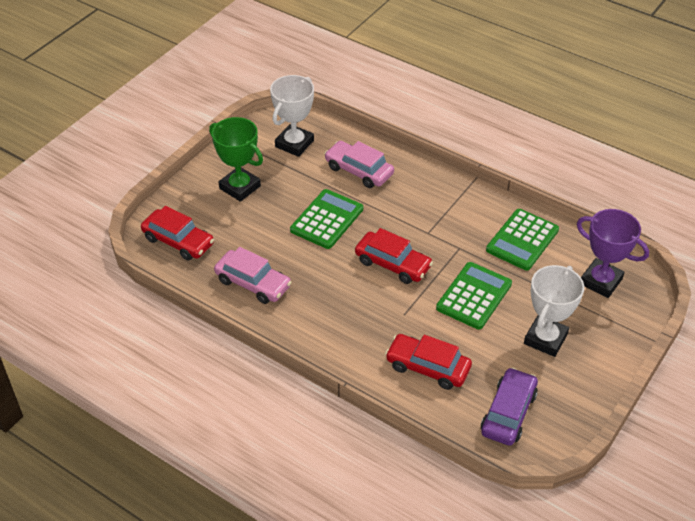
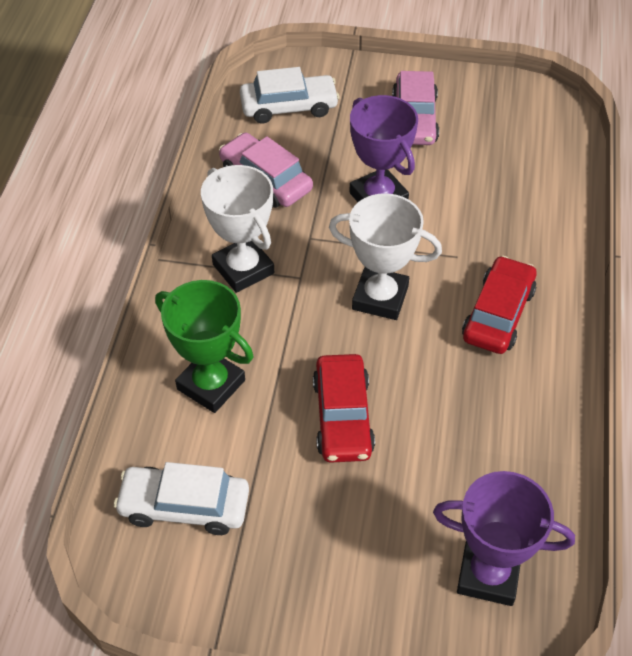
green calculator: [290,189,363,249] [436,262,512,330] [486,209,559,271] = 3 -> none = 0
purple car: [481,367,538,446] = 1 -> none = 0
purple trophy: [577,209,649,298] = 1 -> [349,95,418,202] [433,471,575,606] = 2
red car: [141,206,214,260] [355,228,433,284] [385,334,472,390] = 3 -> [313,354,375,463] [462,256,537,354] = 2
white car: none = 0 -> [114,462,249,535] [240,67,339,124] = 2

